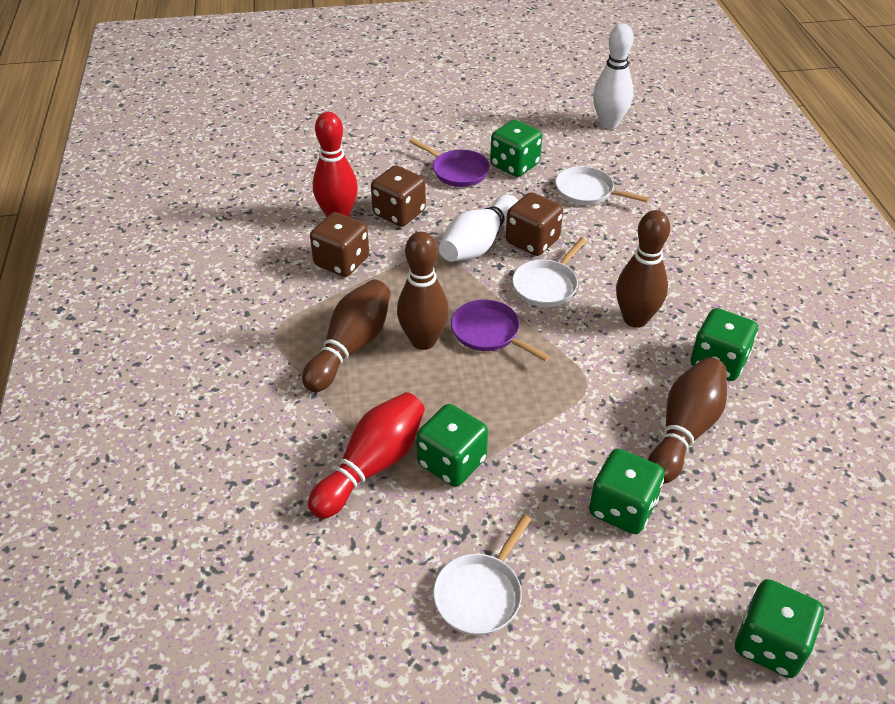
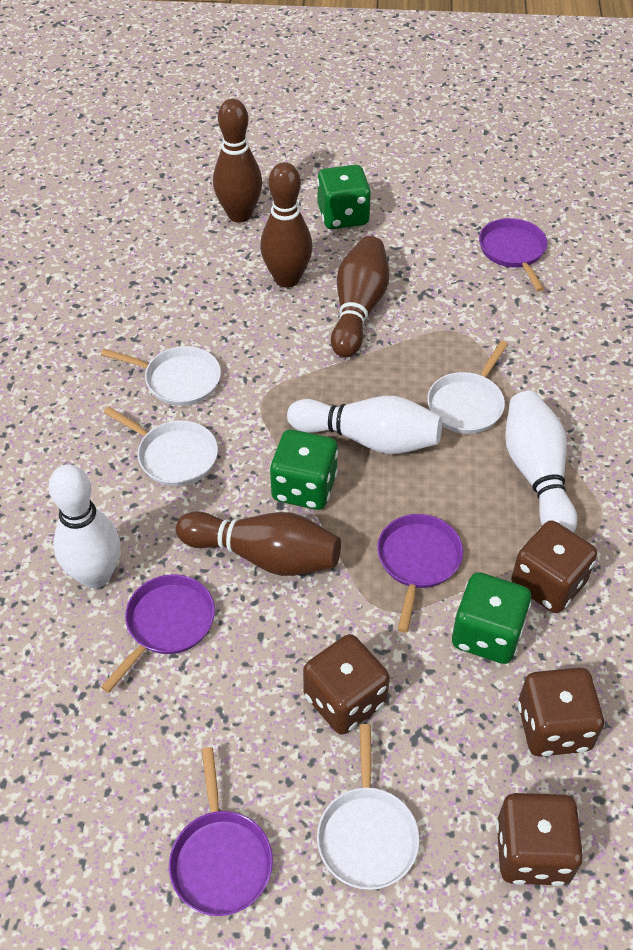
brown dice: [310,212,369,277] [371,165,426,226] [506,192,563,256] = 3 -> [303,634,390,735] [496,793,583,886] [511,520,597,613] [518,667,604,757] = 4
green dice: [416,404,488,487] [490,120,542,177] [589,448,665,534] [691,308,758,381] [735,579,824,678] = 5 -> [270,429,338,510] [317,165,371,229] [452,572,532,664] = 3
purple pan: [409,138,490,187] [451,299,550,362] = 2 -> [101,574,215,693] [169,747,273,916] [377,514,463,633] [479,218,547,292] = 4
red bowling pin: [308,392,425,519] [313,112,358,217] = 2 -> none = 0
white bowling pin: [439,195,518,262] [593,23,634,129] = 2 -> [48,464,121,588] [287,396,442,454] [505,391,577,533] = 3
white pan: [433,515,531,636] [512,238,586,307] [555,166,649,205] = 3 -> [101,346,221,406] [104,407,218,486] [317,724,419,890] [427,341,508,434] = 4

